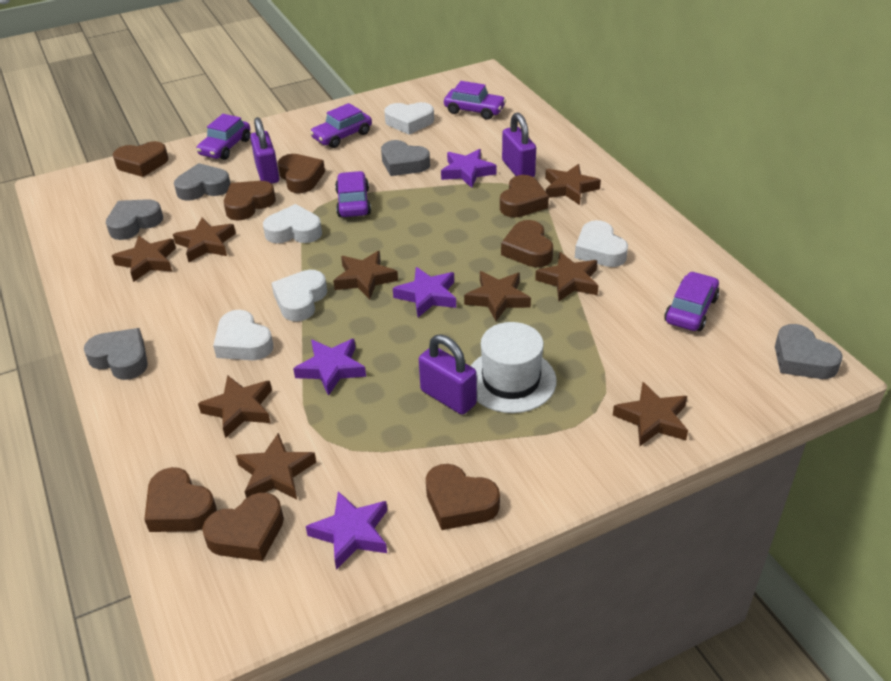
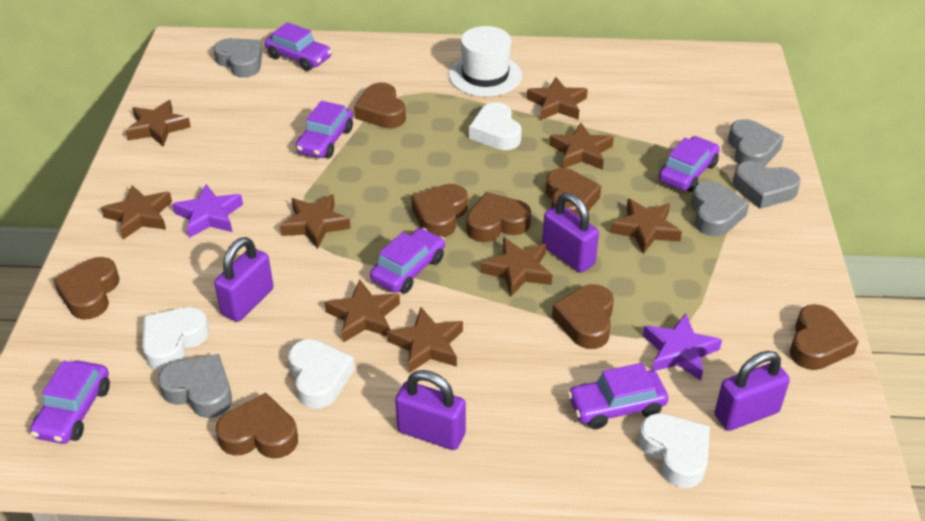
purple car: [196,114,250,160] [310,103,372,148] [335,171,371,217] [444,81,506,120] [664,271,720,331] = 5 -> [30,360,110,444] [265,22,332,71] [296,101,353,158] [370,228,445,293] [568,363,668,429] [659,136,720,192] = 6
purple padlock: [250,117,279,184] [419,335,477,415] [502,113,536,177] = 3 -> [214,237,273,322] [395,370,466,450] [542,193,599,273] [715,351,790,431] = 4
purple star: [293,339,366,396] [306,491,387,570] [393,267,456,317] [441,149,497,188] = 4 -> [172,184,243,238] [643,313,722,381] = 2
white heart: [213,310,273,360] [263,204,322,243] [271,270,327,322] [384,102,434,135] [575,220,628,267] = 5 -> [142,307,209,371] [288,339,355,409] [469,102,522,150] [639,413,710,488] = 4

